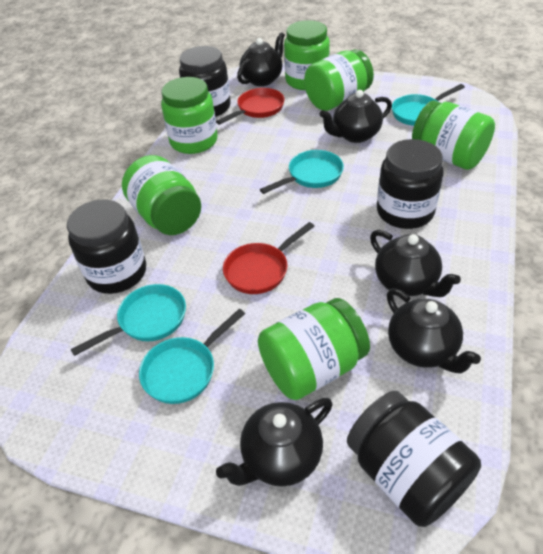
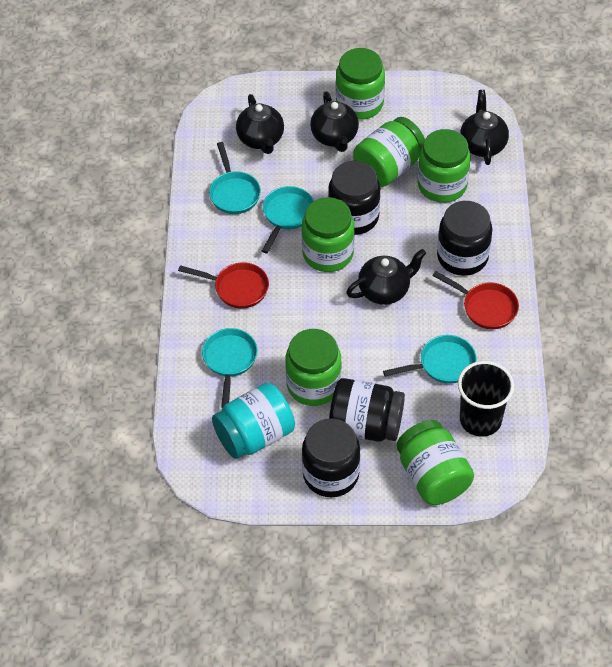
black cup: none = 0 -> [458,361,514,437] = 1
black teapot: [216,398,333,487] [237,32,285,86] [319,90,392,143] [370,230,461,297] [387,288,481,374] = 5 -> [236,94,284,154] [310,92,359,152] [346,249,426,305] [460,90,509,165] = 4
turquoise jar: none = 0 -> [212,383,295,459] = 1

